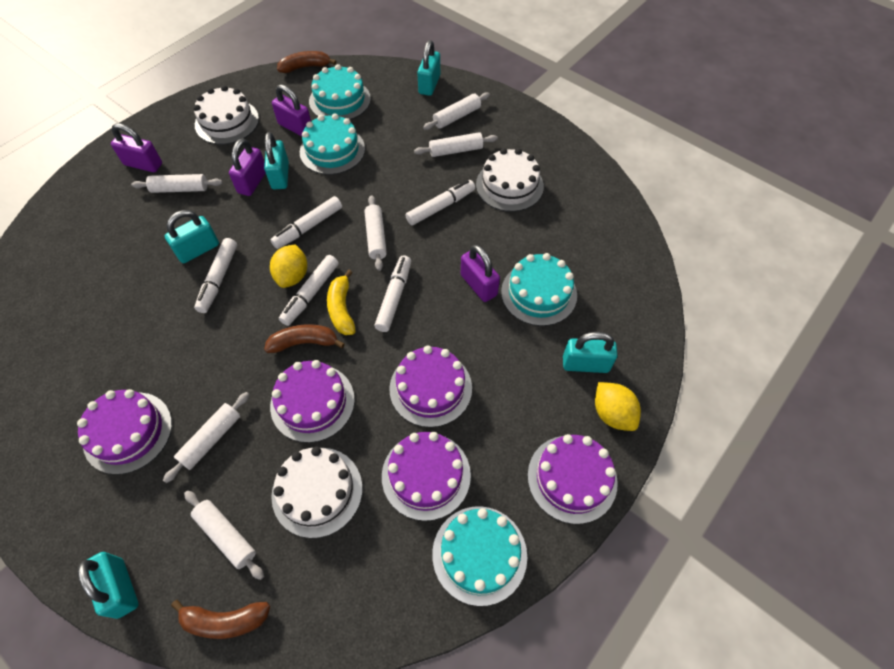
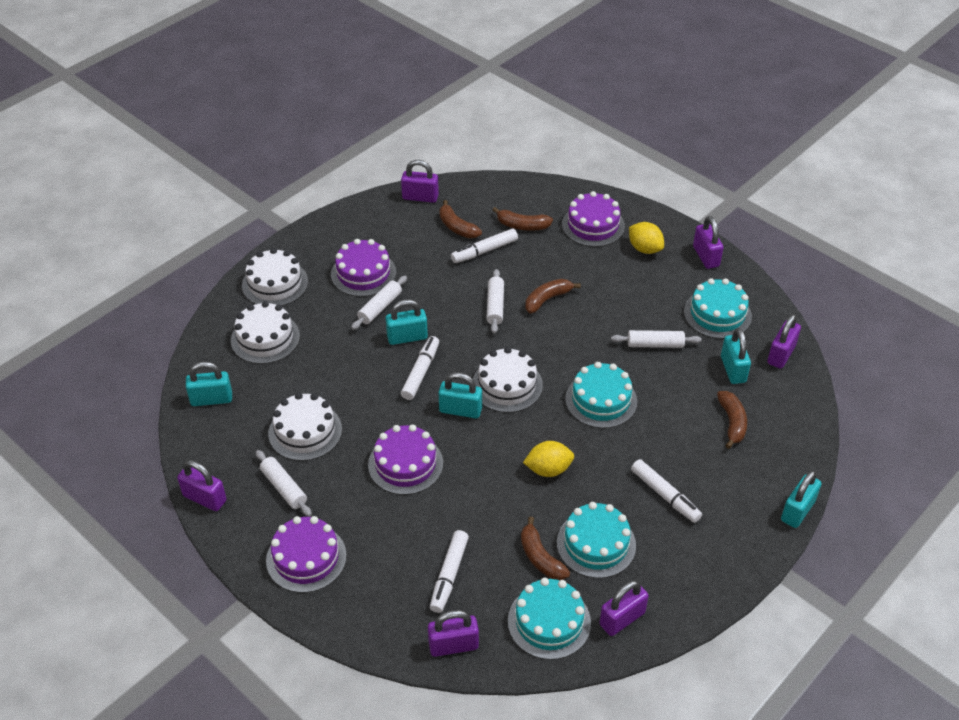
brown banana: [171,600,270,639] [264,324,345,353] [277,51,336,73] = 3 -> [439,200,482,238] [493,207,553,231] [521,517,570,580] [526,279,581,313] [717,391,747,449] = 5
purple cake: [77,389,172,475] [270,360,355,443] [382,432,471,521] [389,345,472,427] [528,434,618,524] = 5 -> [266,516,347,593] [331,239,396,297] [368,424,443,495] [562,191,625,247] = 4
purple padlock: [111,123,162,172] [229,139,266,196] [272,84,311,136] [461,245,500,302] = 4 -> [177,460,227,511] [401,160,439,203] [428,610,479,657] [599,580,649,636] [693,216,724,269] [767,314,801,369] = 6
white cake: [193,85,259,145] [271,447,362,538] [476,148,544,212] = 3 -> [231,301,300,364] [242,248,308,306] [268,392,342,461] [473,347,543,413] = 4
white marker: [194,238,237,313] [271,196,342,249] [279,255,339,326] [374,255,411,332] [405,180,475,226] = 5 -> [401,336,439,400] [430,530,469,613] [451,229,518,263] [631,459,702,523] = 4
white rolling pin: [131,174,223,193] [163,392,250,483] [184,491,264,580] [364,195,387,271] [414,132,498,157] [423,92,490,130] = 6 -> [256,450,312,517] [351,276,407,330] [486,269,504,333] [611,330,702,348] = 4
yellow banana: [327,270,356,335] = 1 -> none = 0

